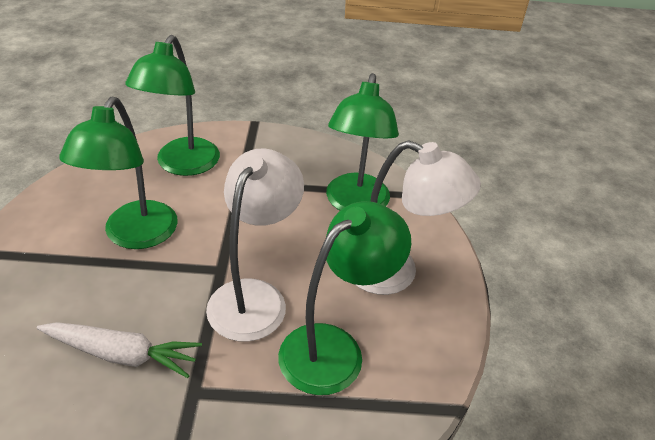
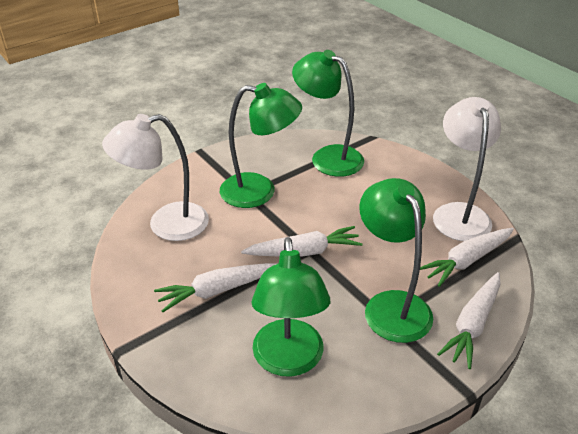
white carrot: [36,322,202,378] = 1 -> [154,263,278,312] [241,226,362,256] [420,228,514,287] [437,272,501,369] = 4

